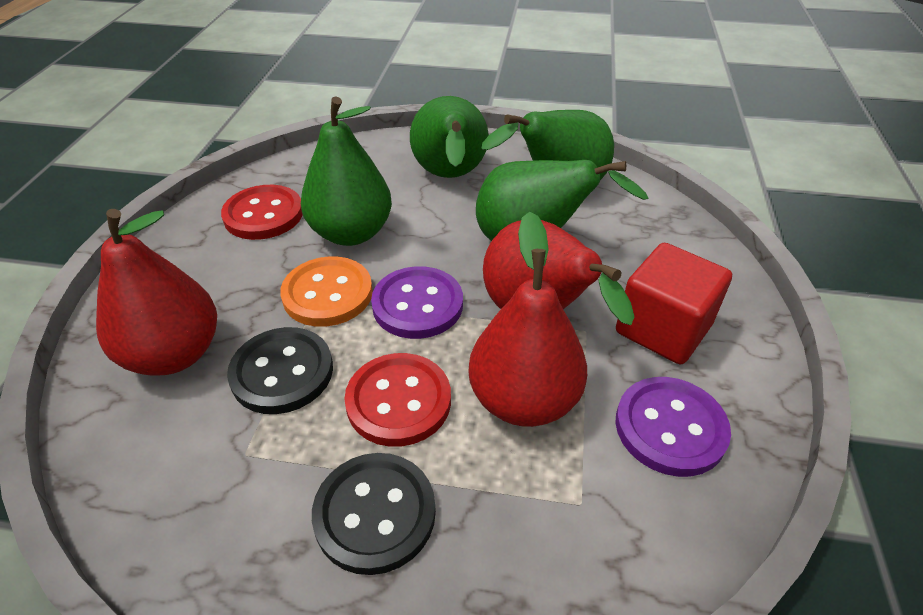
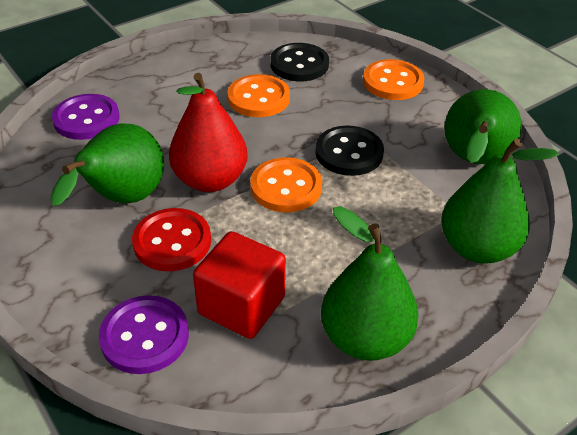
orange button: [280,256,373,327] = 1 -> [227,74,290,117] [250,157,322,212] [363,59,424,100] = 3
red button: [221,185,303,240] [344,353,451,447] = 2 -> [132,208,211,271] = 1
red pear: [96,209,217,376] [468,212,587,427] [483,220,634,325] = 3 -> [169,73,247,192] = 1

